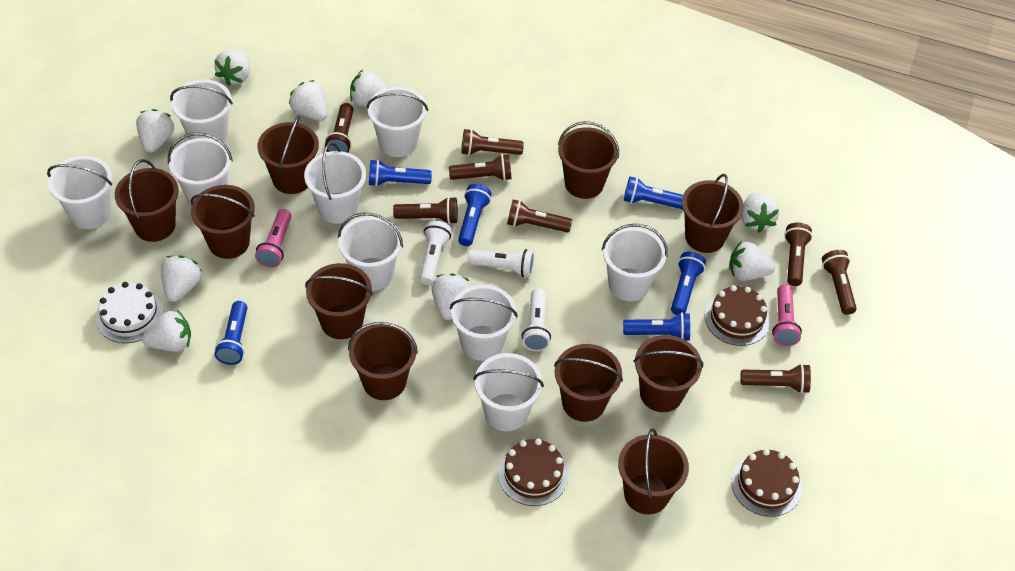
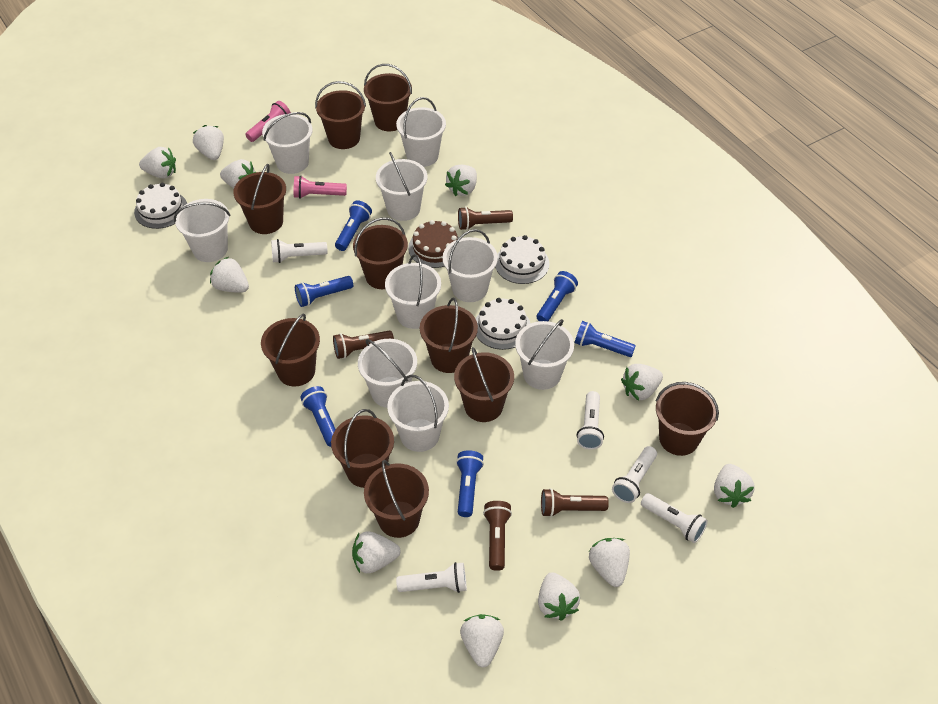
brown cake: [498,438,569,506] [705,285,770,346] [731,449,802,517] = 3 -> [408,220,459,268] = 1
brown flashlight: [325,103,354,153] [393,197,458,224] [449,154,512,181] [462,129,524,156] [507,200,572,233] [740,364,811,393] [784,222,813,286] [822,250,857,315] = 8 -> [333,330,394,359] [458,207,513,230] [483,501,512,571] [541,488,609,517] = 4
white cake: [96,282,164,343] = 1 -> [134,183,187,229] [476,298,531,350] [495,235,549,284] = 3
white flashlight: [419,221,451,285] [468,249,534,277] [522,288,551,351] = 3 -> [271,239,328,263] [396,562,467,593] [577,391,604,450] [612,446,657,503] [641,493,708,543] = 5
white strawberry: [136,109,174,153] [142,310,191,352] [161,256,202,302] [214,49,250,86] [289,80,327,121] [350,70,388,106] [432,273,471,320] [729,241,775,281] [741,192,779,233] = 9 -> [139,147,176,178] [193,125,224,160] [210,257,249,293] [220,159,256,188] [352,531,401,573] [445,165,477,196] [460,614,504,668] [538,572,580,621] [589,538,630,587] [621,364,663,401] [714,464,754,508] = 11

